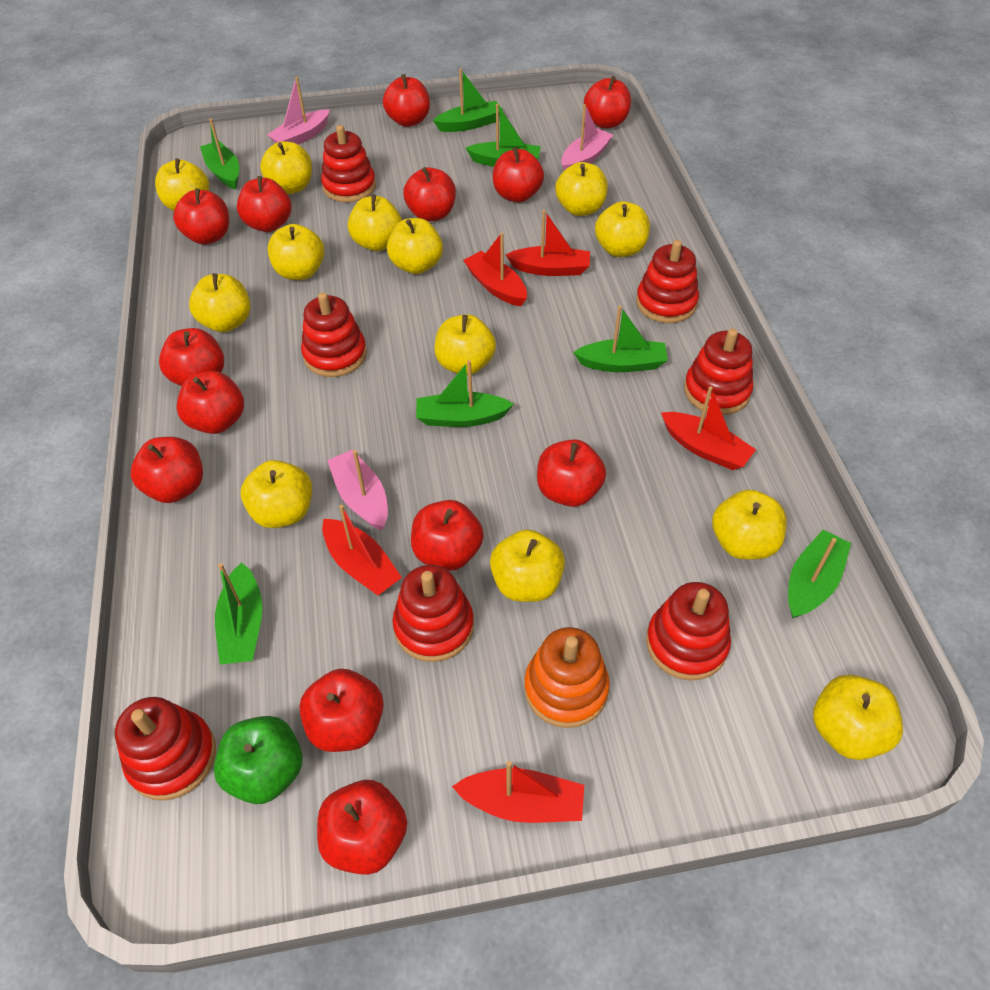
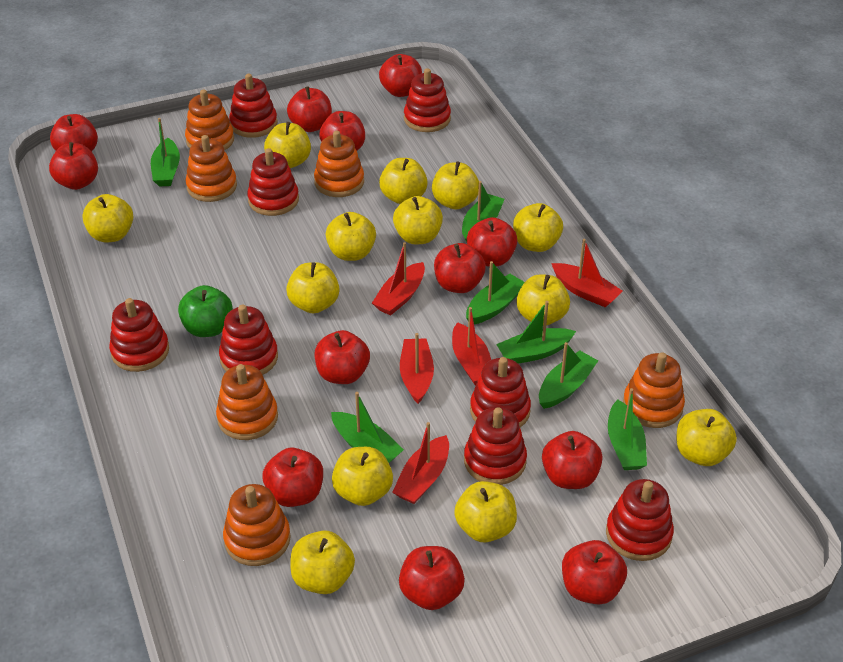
orange stacking toy: [524,627,610,728] = 1 -> [185,89,234,150] [185,135,237,202] [216,364,278,440] [223,484,291,566] [314,131,364,197] [623,352,685,428] = 6
pink boat: [267,77,330,145] [327,450,388,531] [561,104,613,171] = 3 -> none = 0
red apple: [131,437,203,503] [159,328,224,386] [173,188,229,245] [176,371,244,434] [237,176,291,232] [299,668,384,752] [317,780,407,875] [383,74,430,127] [403,167,456,222] [411,500,484,571] [493,147,544,202] [537,439,606,507] [584,76,631,128] = 13 -> [49,142,98,190] [50,114,98,152] [263,448,323,507] [287,86,332,132] [315,330,370,384] [319,111,365,151] [379,54,422,97] [399,546,465,610] [434,243,486,293] [467,217,517,267] [542,431,603,489] [562,540,627,604] = 12
red stacking toy: [115,697,216,800] [301,292,367,377] [321,125,376,202] [392,565,474,662] [636,240,699,323] [646,582,731,680] [684,328,753,415] = 7 -> [109,298,169,372] [219,305,278,375] [229,74,278,138] [247,148,299,216] [404,68,451,132] [464,407,527,485] [470,357,531,428] [606,479,674,561] = 8

